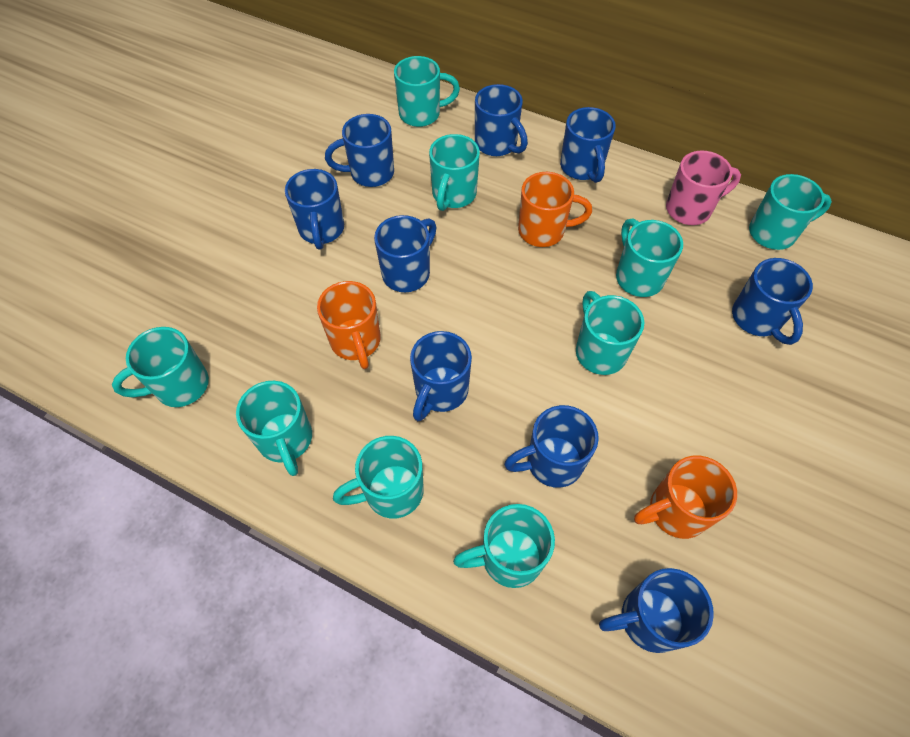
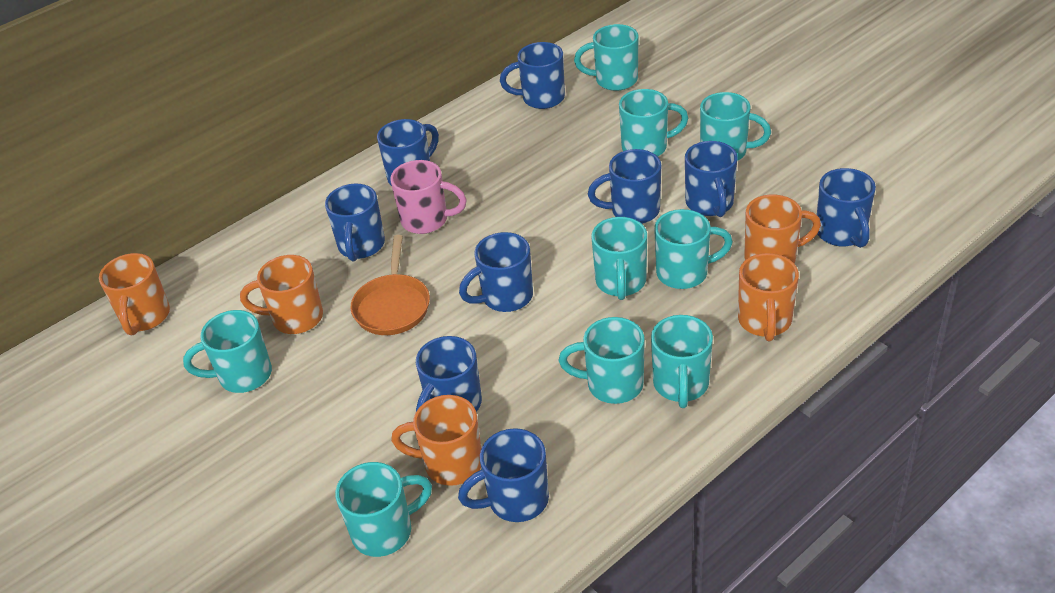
orange mug: [317,281,381,369] [518,172,592,247] [634,456,737,539] = 3 -> [99,253,170,335] [240,255,323,334] [391,395,481,486] [738,253,799,341] [744,194,821,263] = 5
orange pan: none = 0 -> [350,235,430,335] = 1

